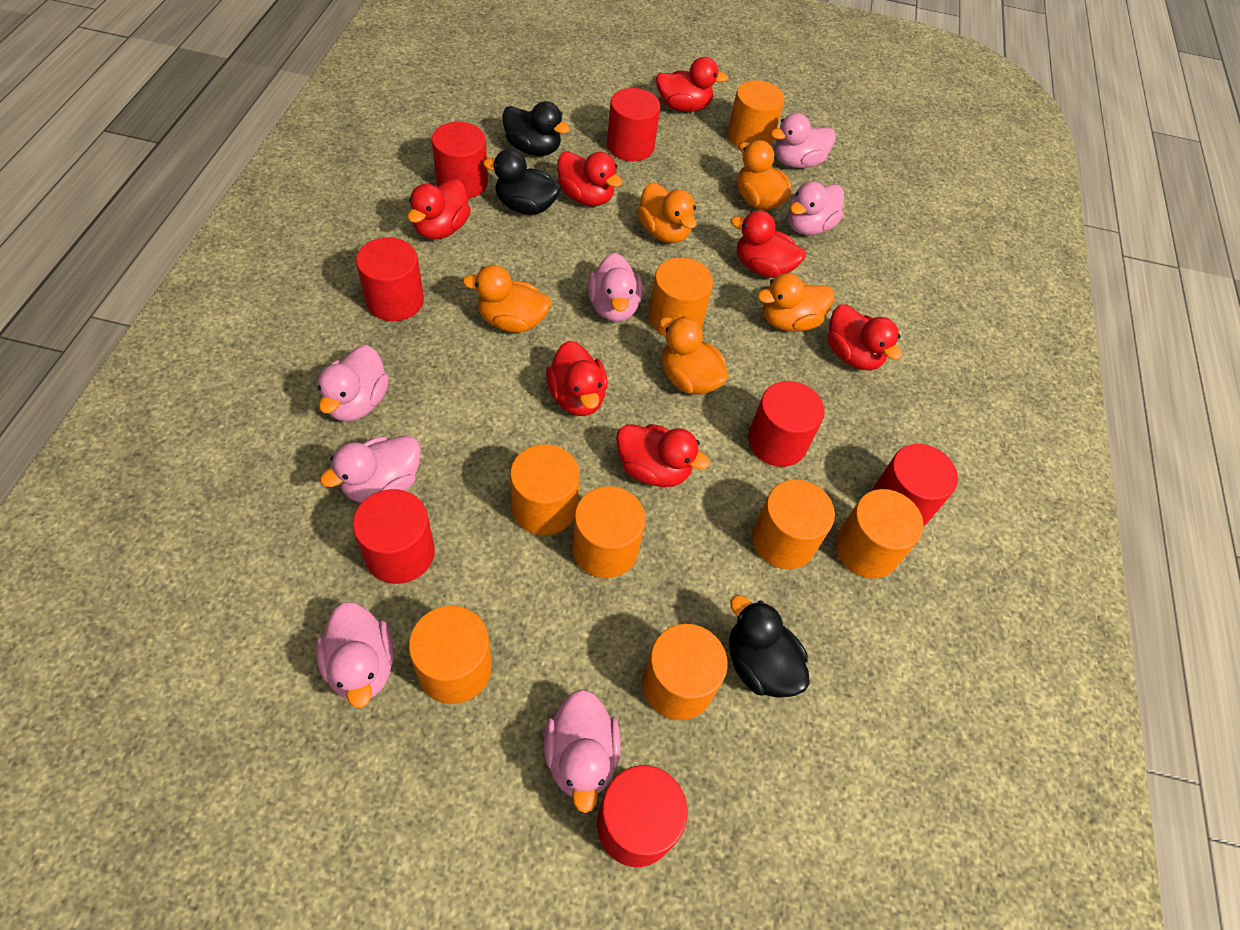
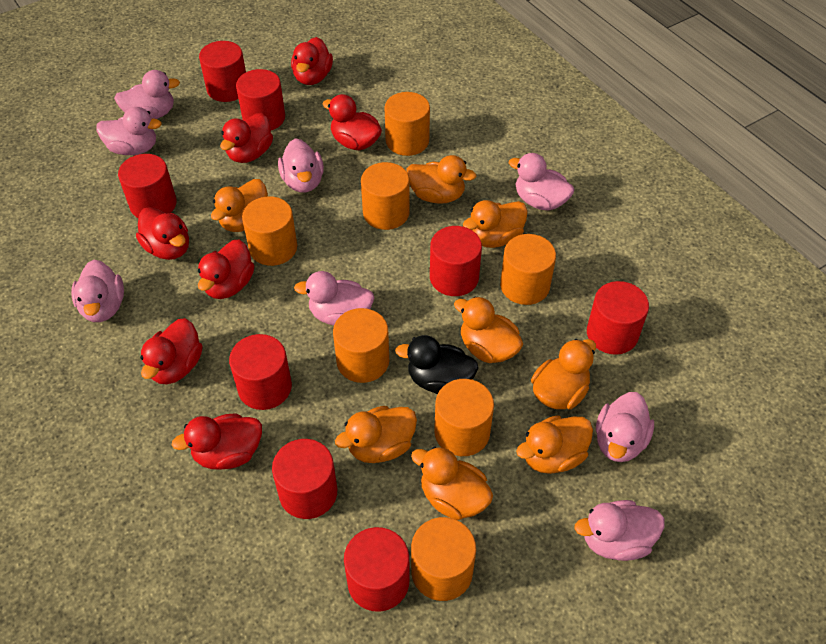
black duck: [483,149,561,215] [502,101,570,156] [729,595,810,698] = 3 -> [395,335,479,394] = 1
orange cylinder: [408,606,492,704] [510,444,580,535] [572,486,646,578] [642,624,728,720] [648,257,713,336] [727,80,785,148] [752,479,835,569] [835,489,924,578] = 8 -> [242,196,297,266] [333,308,389,383] [361,162,410,230] [384,92,430,156] [411,517,476,601] [434,379,494,456] [500,234,556,305] = 7
orange duck: [463,265,551,333] [637,183,697,243] [659,317,729,395] [737,140,791,210] [757,273,835,332] = 5 -> [211,179,268,232] [335,406,417,463] [406,155,477,204] [411,446,493,520] [454,296,523,363] [463,200,528,248] [516,415,593,474] [531,339,596,410] = 8
pink duck: [316,602,394,708] [317,345,389,422] [320,436,421,503] [544,689,621,813] [588,253,643,322] [770,113,836,168] [788,181,844,235] = 7 -> [71,260,124,322] [96,107,162,155] [114,70,180,119] [278,138,324,193] [294,271,374,325] [509,153,574,211] [574,500,664,561] [596,392,654,462] = 8
red cylinder: [353,489,435,584] [356,237,424,321] [432,122,488,199] [597,765,687,867] [607,88,660,161] [748,381,825,467] [872,444,958,526] = 7 -> [118,154,177,218] [199,41,246,102] [229,334,292,410] [236,69,285,130] [272,439,337,519] [344,527,410,612] [430,226,482,296] [587,281,649,355] = 8

